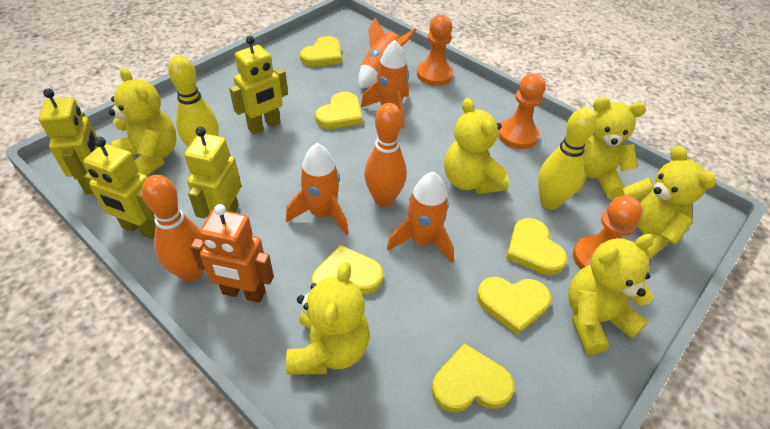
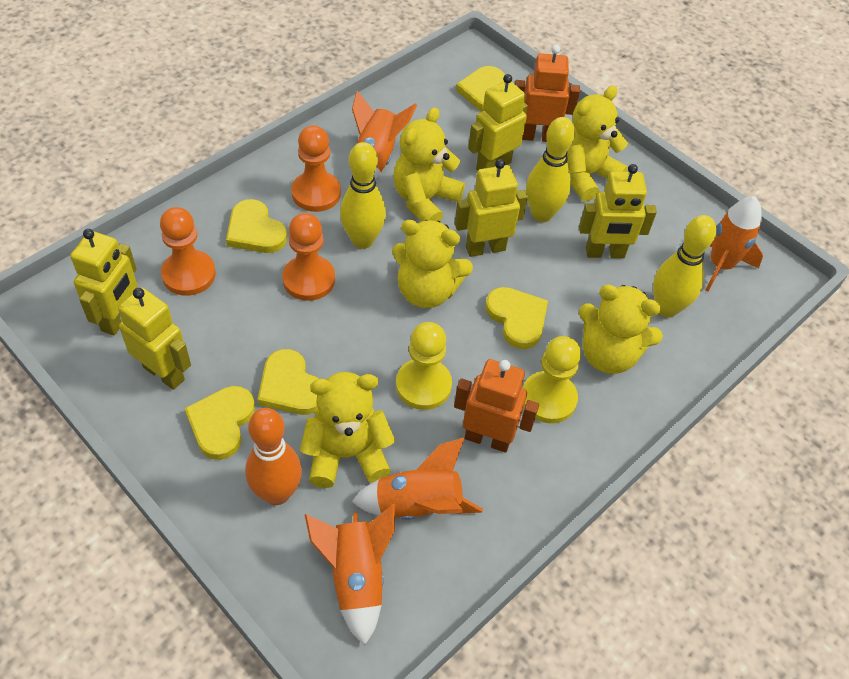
orange bowling pin: [142,175,203,282] [364,103,407,207] = 2 -> [245,408,302,505] = 1
orange robot: [190,204,274,303] = 1 -> [454,359,539,453] [515,45,580,142] = 2
yellow bowling pin: [168,55,219,147] [538,107,597,210] = 2 -> [340,142,386,249] [526,117,575,222] [653,215,716,318] = 3
yellow heart: [300,36,341,66] [312,245,383,294] [315,92,363,129] [432,343,515,413] [477,277,551,335] [506,218,567,275] = 6 -> [184,386,255,460] [226,199,287,253] [257,349,319,415] [456,66,505,111] [485,287,548,349] = 5
yellow pawn: none = 0 -> [396,322,452,410] [523,336,581,423] = 2
yellow robot: [39,88,98,195] [83,137,156,239] [184,126,241,218] [229,36,288,134] = 4 -> [70,229,137,336] [118,288,191,390] [455,159,528,257] [468,74,528,171] [579,164,657,258] = 5
yellow teddy bear: [109,68,177,176] [286,262,370,375] [444,98,509,194] [568,234,654,354] [576,97,646,200] [623,146,716,260] = 6 -> [300,372,395,488] [392,220,473,308] [393,107,465,222] [567,86,628,202] [579,285,663,374] = 5

